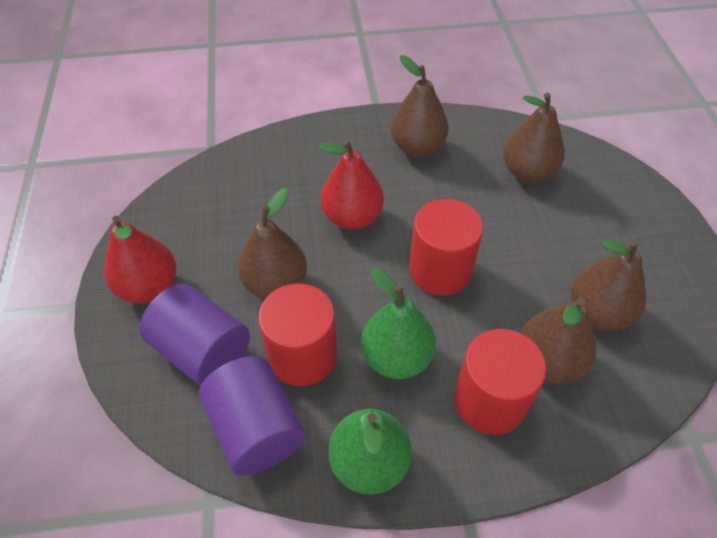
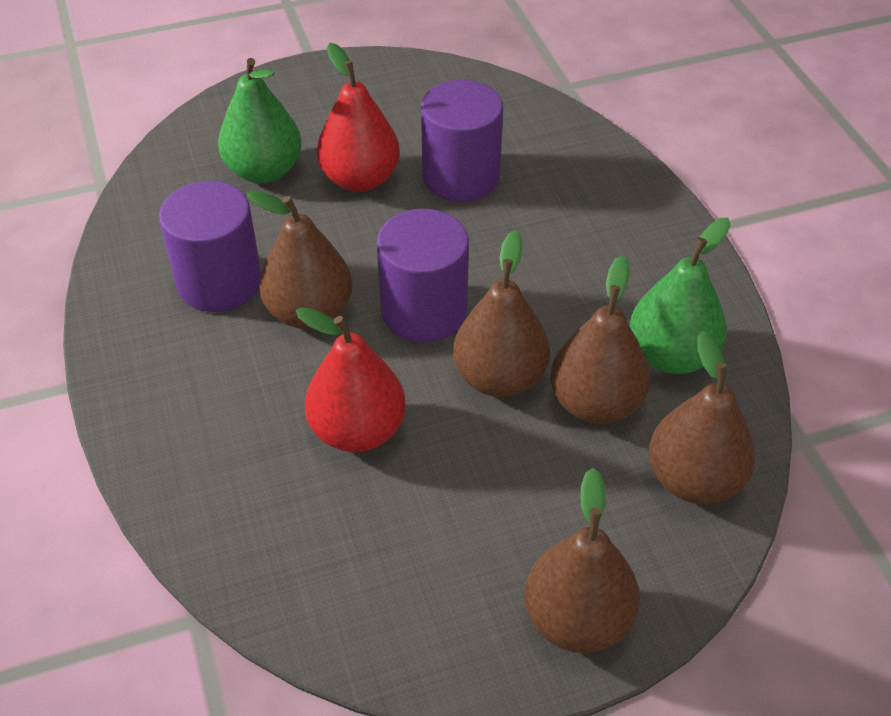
purple cylinder: [139,284,250,386] [199,356,305,476] = 2 -> [159,181,261,312] [377,209,469,342] [421,80,503,202] = 3
red cylinder: [258,283,337,386] [409,199,483,295] [454,329,546,435] = 3 -> none = 0

